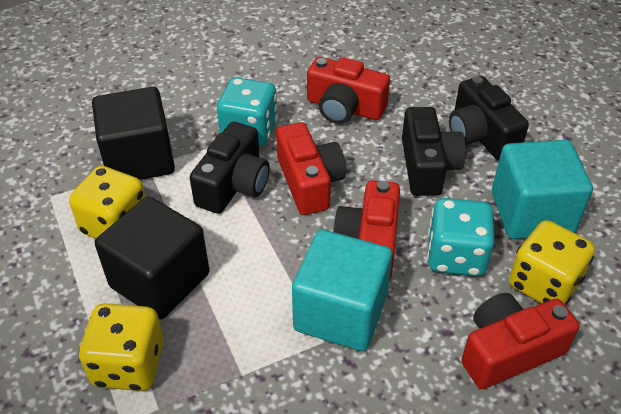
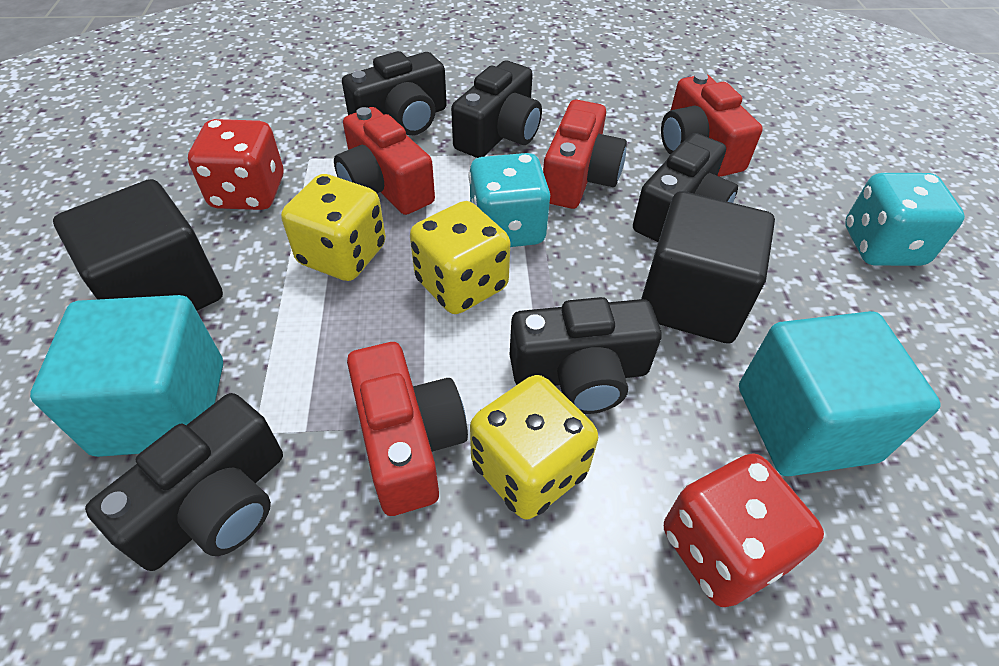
black camera: [190,122,270,214] [402,107,466,196] [449,76,529,160] = 3 -> [85,393,283,571] [342,51,447,135] [451,61,542,158] [510,297,662,414] [633,133,738,242] = 5
red dice: none = 0 -> [188,119,284,210] [664,453,824,607] = 2

